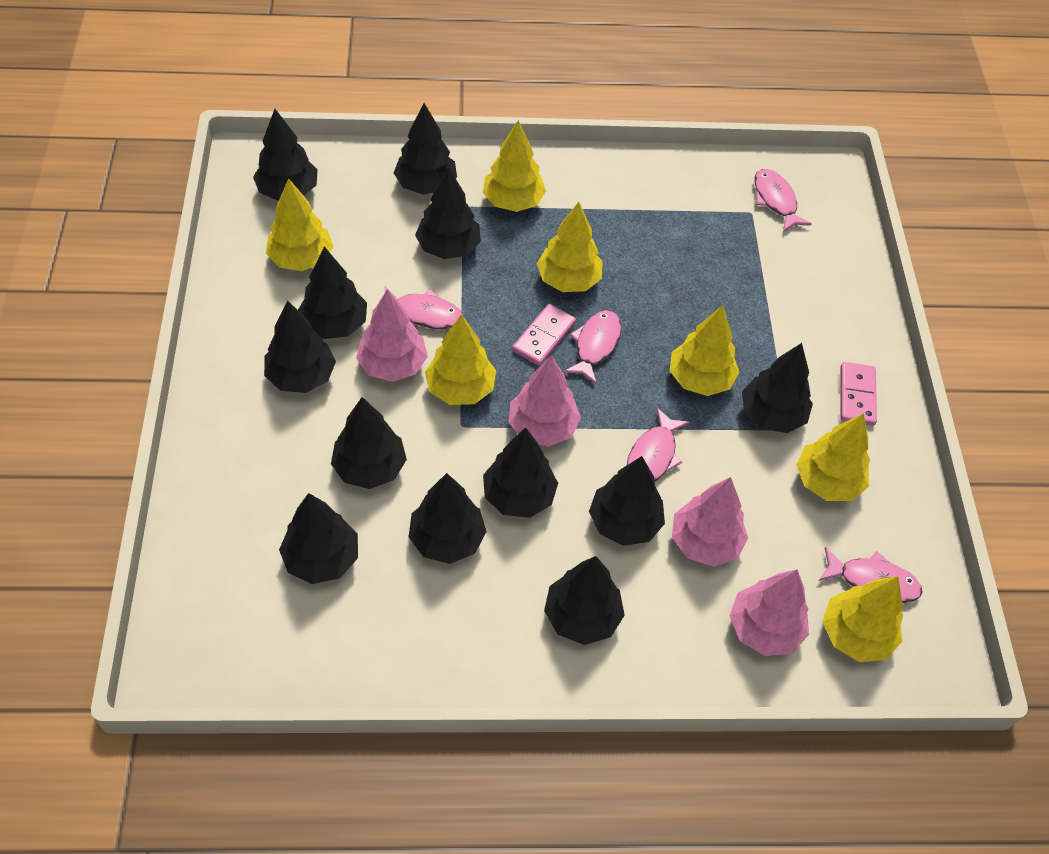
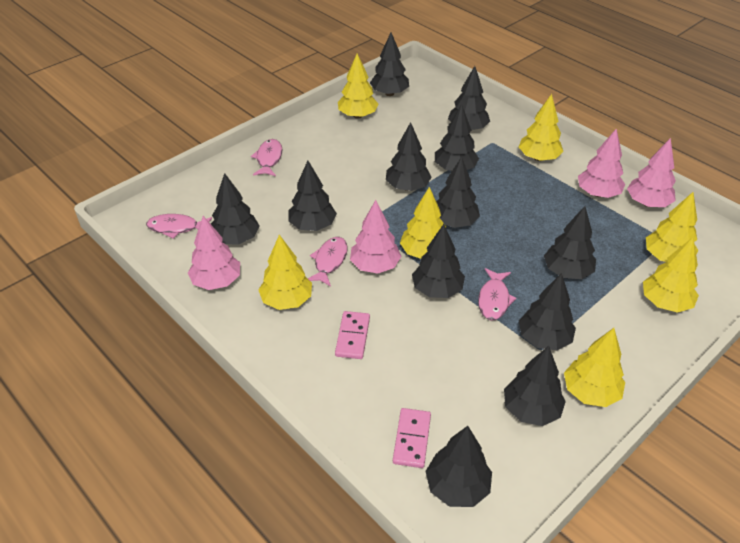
pink fish: [373,286,464,329] [563,310,621,384] [627,408,690,482] [754,169,812,232] [819,547,923,603] = 5 -> [146,214,212,239] [251,139,282,176] [308,237,348,286] [478,268,517,320] = 4

